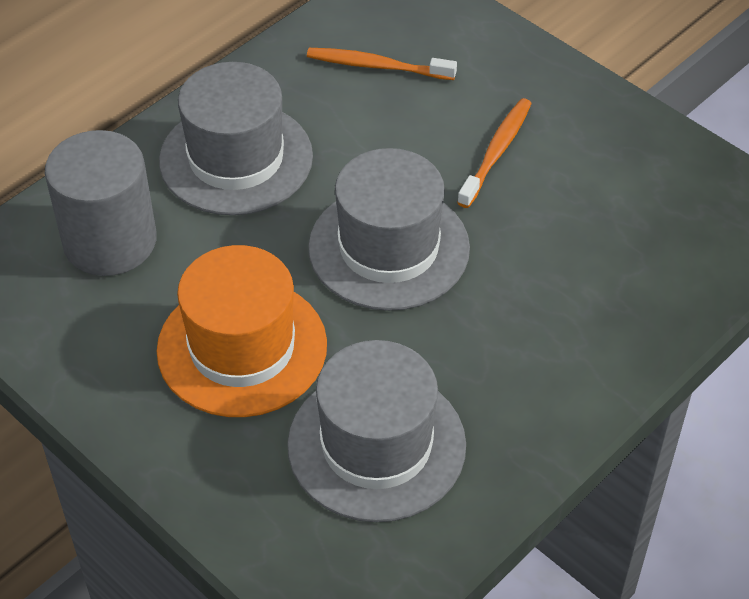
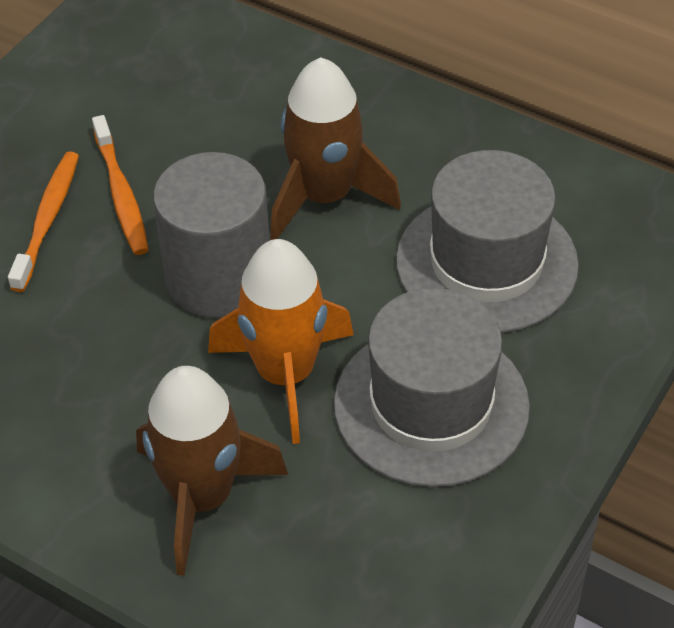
brown rocket: none = 0 -> [136,366,288,576] [270,57,401,240] = 2
grey hat: [159,62,313,215] [287,340,466,522] [308,148,470,311] = 3 -> [334,288,530,487] [396,150,579,333] = 2
orange hat: [156,245,327,417] = 1 -> none = 0
orange rocket: none = 0 -> [208,239,354,444] = 1

